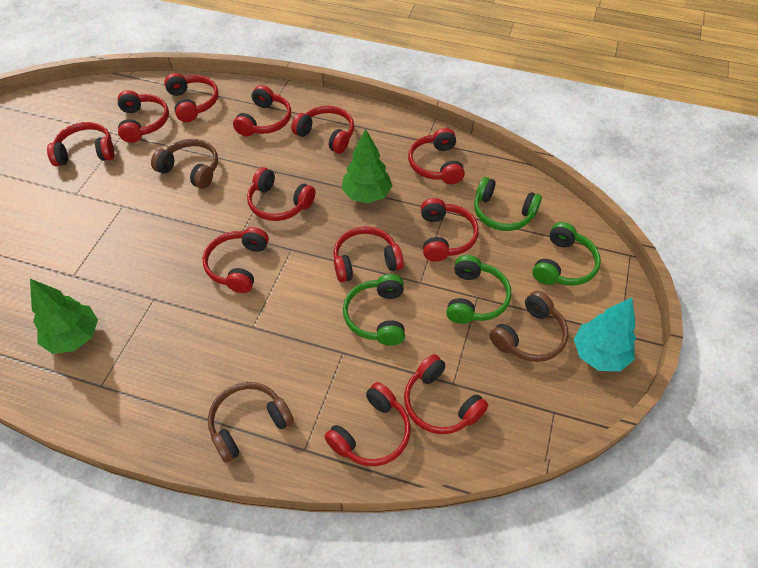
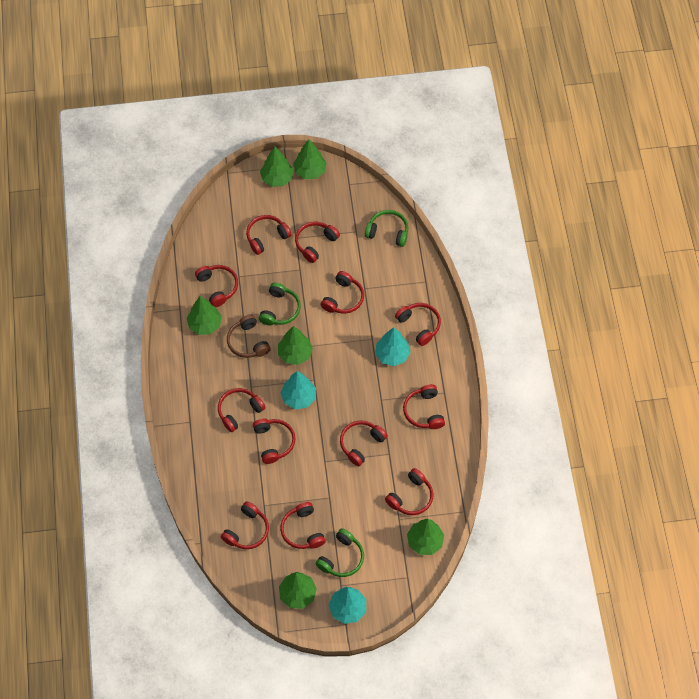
brown headphones: [151,139,218,189] [208,382,294,463] [490,291,568,362] = 3 -> [227,314,271,358] = 1
green headphones: [343,274,405,346] [446,255,511,324] [474,177,542,231] [532,222,601,286] = 4 -> [259,283,301,325] [315,528,364,577] [365,210,408,247] = 3
green tree: [30,279,98,354] [342,129,393,203] = 2 -> [187,296,222,335] [260,147,293,187] [278,326,313,365] [279,572,317,609] [293,139,327,179] [407,519,444,555] = 6
turquoise tree: [574,298,636,372] = 1 -> [281,371,316,409] [329,587,366,624] [375,327,410,366] = 3

